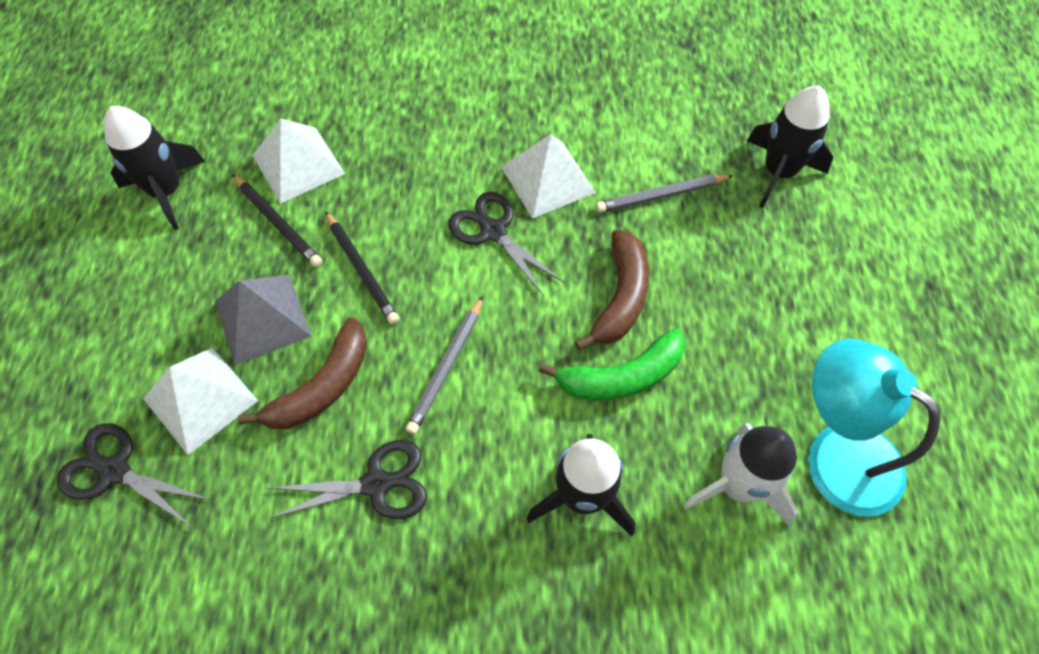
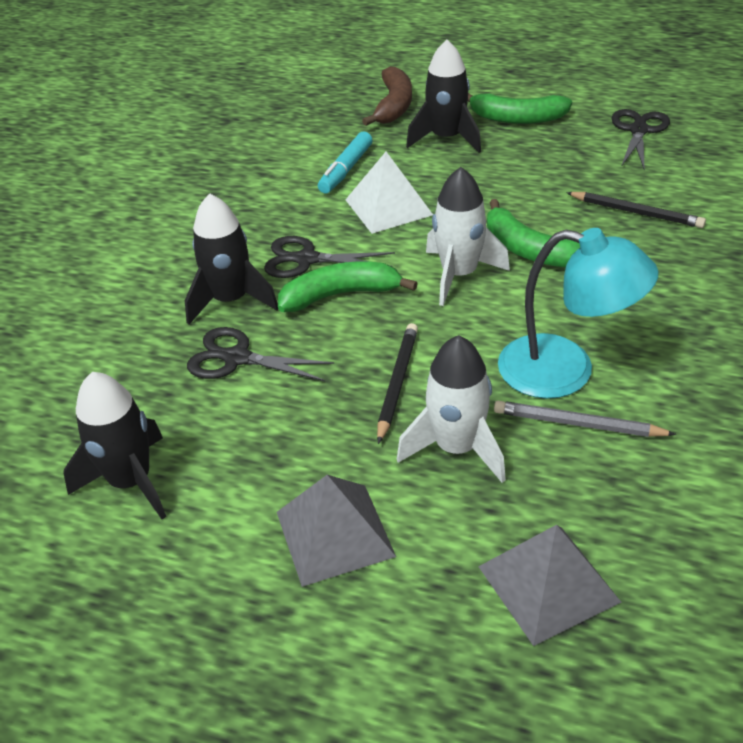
brown banana: [238,317,367,429] [575,229,649,351] = 2 -> [362,66,412,126] = 1
green banana: [539,328,686,401] = 1 -> [278,261,418,312] [468,93,572,124] [487,199,580,267] = 3
grey pencil: [405,296,483,434] [596,175,734,213] = 2 -> [494,401,676,437] = 1
grey pyramid: [215,275,311,365] = 1 -> [277,475,396,587] [478,525,622,646] = 2
turquoise marker: none = 0 -> [318,132,372,194] = 1
white pyramid: [143,347,258,455] [253,118,345,204] [501,134,596,219] = 3 -> [345,152,433,234] = 1
white rocket: [683,423,798,526] = 1 -> [397,335,506,483] [426,167,510,306] = 2

